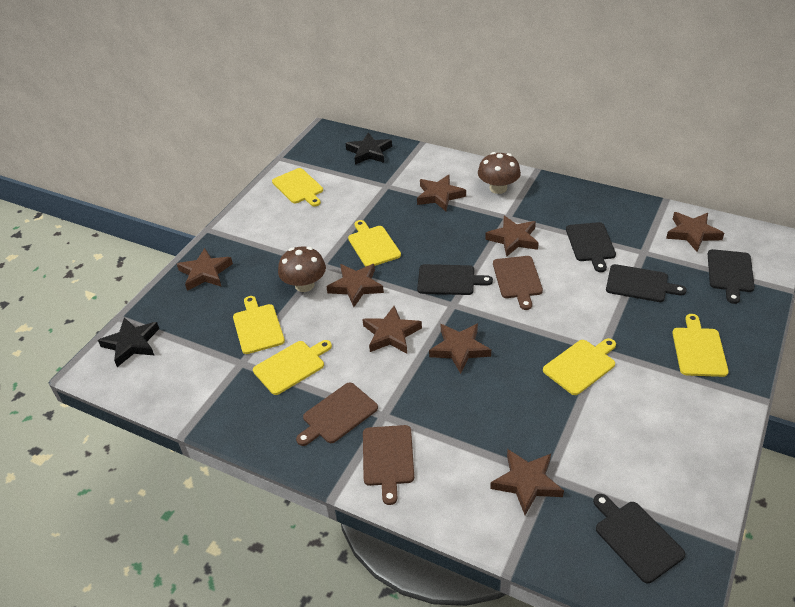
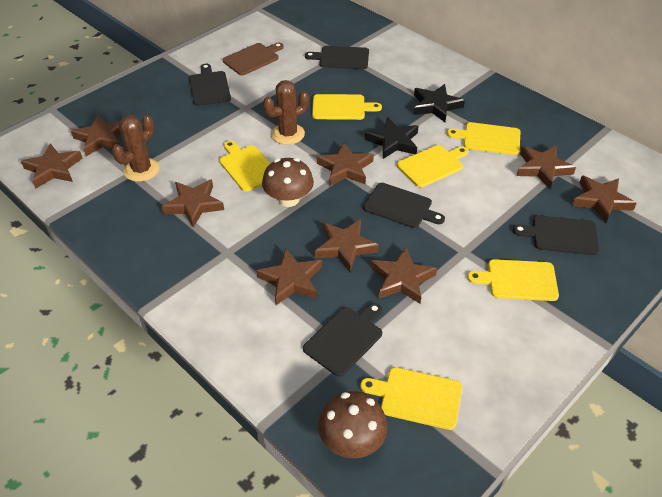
brown cactus: none = 0 -> [112,115,159,182] [263,80,309,145] = 2
brown cutting board: [296,382,378,446] [363,425,414,505] [493,256,543,310] = 3 -> [223,43,284,75] = 1
brown star: [177,248,233,291] [326,264,384,307] [362,306,422,354] [417,175,466,211] [429,323,491,374] [485,216,539,257] [490,449,564,515] [666,212,724,252] = 8 -> [21,143,83,189] [71,114,121,156] [162,179,224,228] [257,248,322,305] [315,219,379,272] [317,142,374,186] [371,248,437,304] [517,145,576,189] [572,175,637,223] = 9

